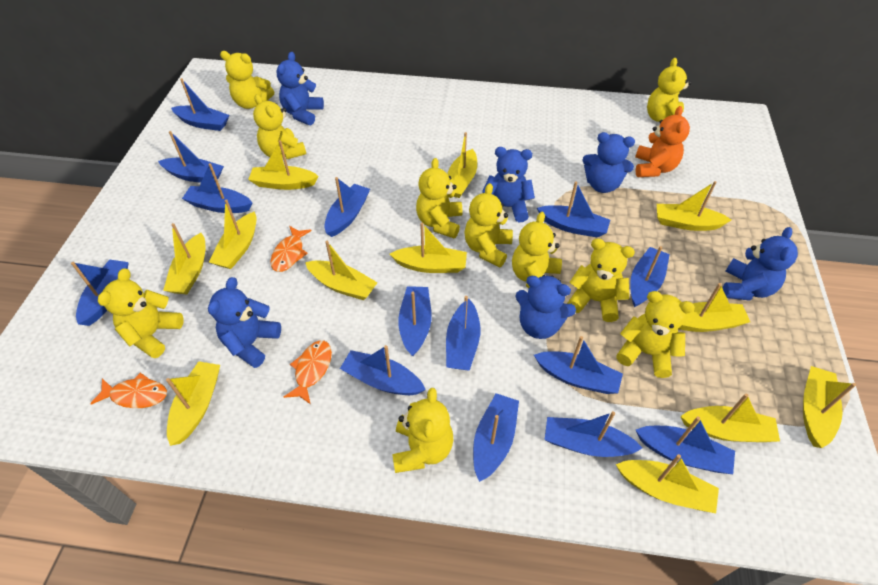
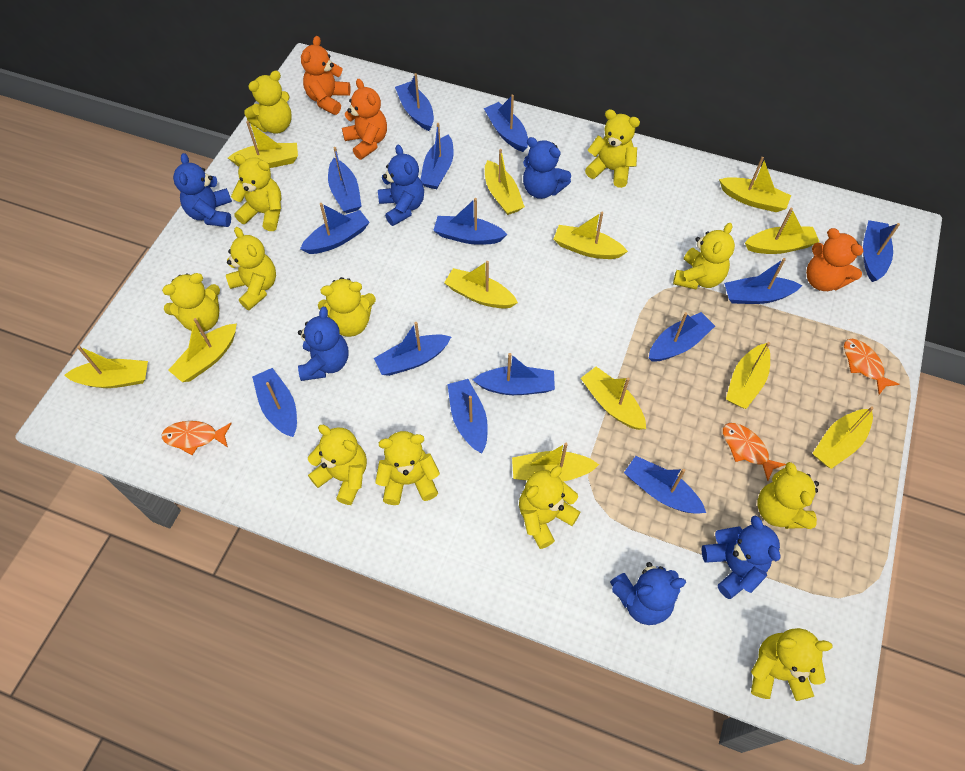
orange teddy bear: [635,106,690,177] = 1 -> [301,36,351,115] [342,79,387,160] [806,228,864,291] = 3
yellow teddy bear: [98,268,184,358] [220,51,274,109] [253,94,306,159] [392,388,453,473] [416,158,463,238] [464,183,513,268] [512,212,562,288] [567,238,635,322] [616,291,695,378] [647,58,691,122] = 10 -> [162,273,220,332] [226,227,276,310] [231,154,281,231] [244,71,292,134] [308,425,367,505] [318,277,376,337] [375,431,440,505] [519,466,580,549] [585,109,640,188] [673,223,735,289] [751,628,833,701] [758,462,819,529] = 12

